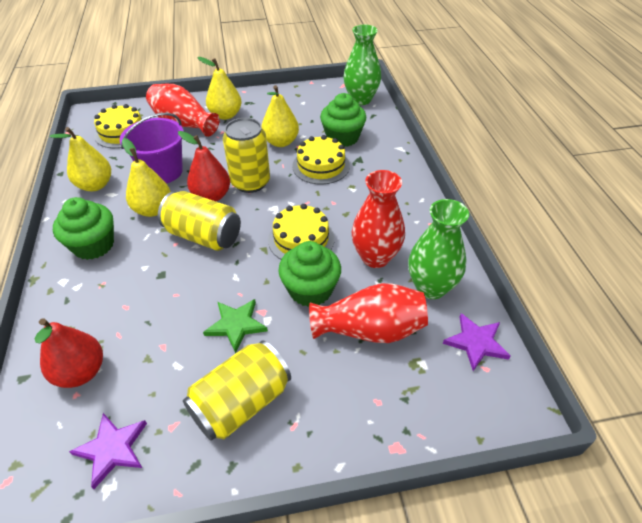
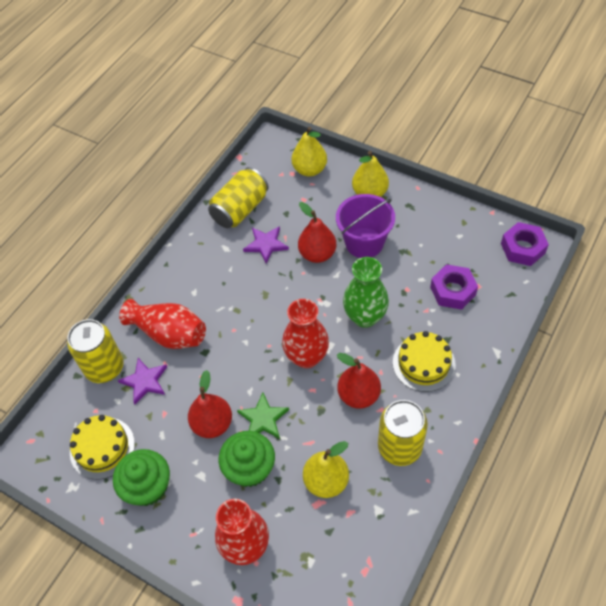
green cupcake: [53,197,114,260] [278,241,341,307] [320,93,366,147] = 3 -> [113,449,170,506] [219,431,275,487] = 2
green vase: [343,25,381,105] [408,199,469,299] = 2 -> [343,257,389,328] = 1
purple nut: none = 0 -> [430,264,478,310] [501,222,549,266] = 2
red pear: [35,318,103,388] [178,131,230,201] = 2 -> [188,370,232,438] [298,202,336,263] [337,353,381,409] = 3
yellow cake: [94,104,142,148] [268,204,334,259] [292,135,350,184] = 3 -> [70,415,135,480] [393,331,456,392] = 2
yellow pear: [50,127,111,191] [122,138,171,217] [197,57,242,120] [262,85,299,147] = 4 -> [292,127,327,176] [303,441,349,498] [352,151,389,197] = 3

